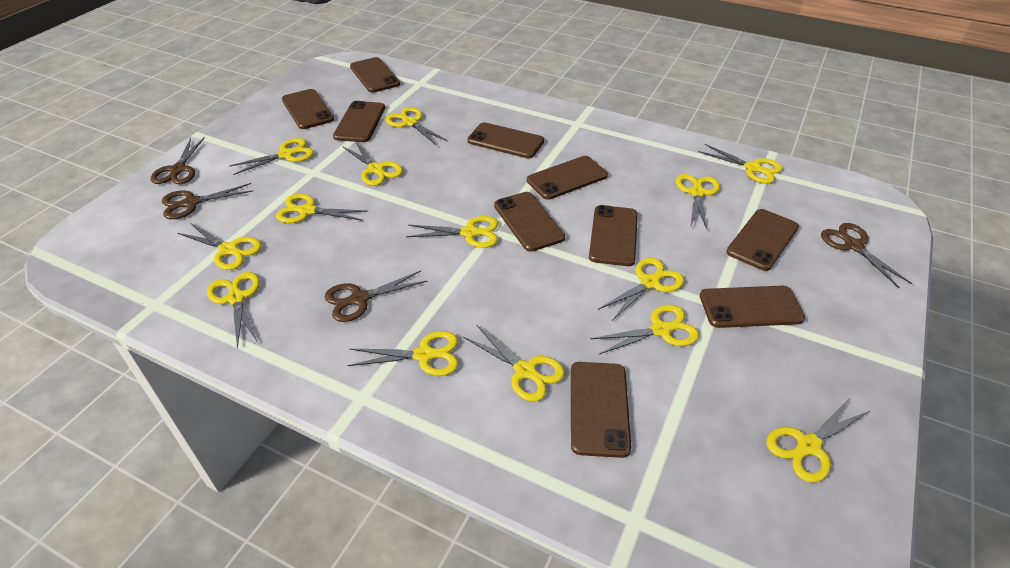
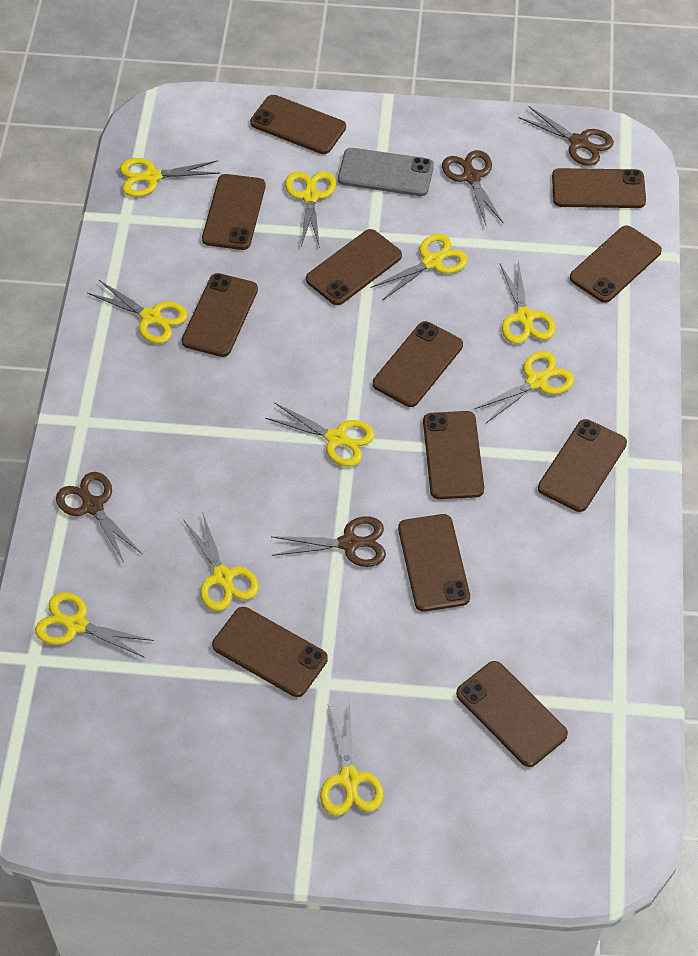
brown phone: [282,89,334,129] [333,101,385,142] [350,57,400,93] [467,122,544,158] [494,192,565,252] [527,156,608,200] [571,362,631,458] [589,205,638,266] [700,286,805,328] [726,209,799,271] = 10 -> [182,273,258,357] [202,174,266,250] [212,607,328,697] [250,95,346,154] [306,229,402,305] [373,321,463,407] [398,514,470,612] [423,411,484,499] [456,661,568,767] [538,419,627,512] [552,168,646,208] [570,225,662,303] = 12
grey phone: none = 0 -> [338,148,434,196] = 1
yellow scissors: [177,223,262,270] [207,272,260,349] [229,138,314,175] [276,194,368,223] [342,141,403,186] [347,331,458,376] [385,107,447,145] [406,216,498,248] [463,325,565,402] [591,305,699,355] [598,258,684,321] [676,174,720,229] [698,144,783,184] [766,398,871,483] = 14 -> [35,592,154,658] [87,279,188,344] [120,158,221,197] [183,512,259,611] [265,402,375,467] [285,171,336,248] [320,701,384,816] [371,234,468,300] [473,351,574,423] [500,261,556,344] = 10

